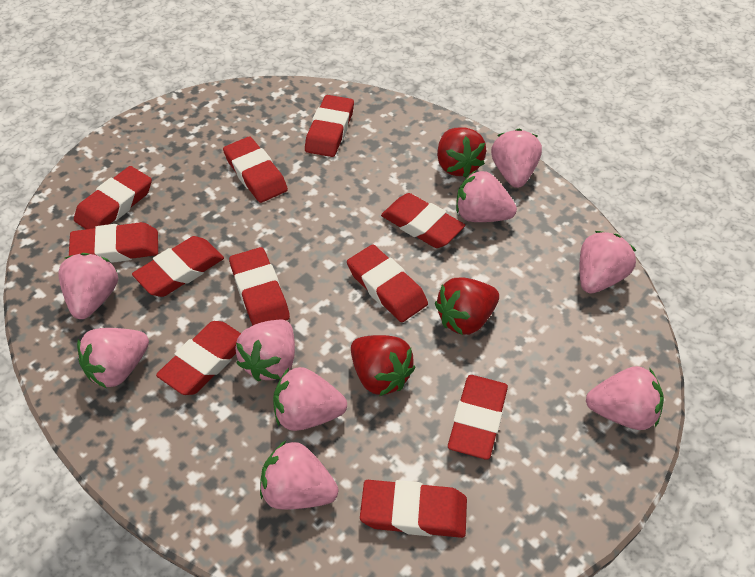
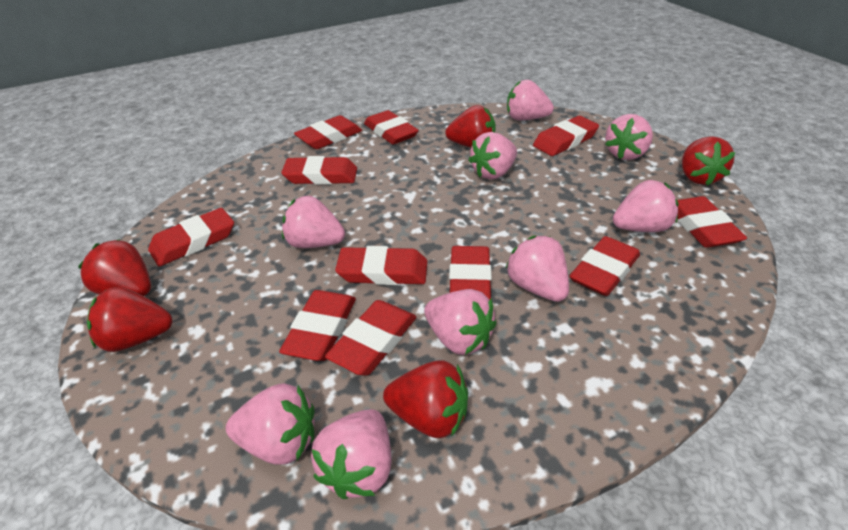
red strawberry: [351,335,415,396] [435,277,499,335] [437,127,486,178] = 3 -> [78,239,151,296] [87,287,172,352] [383,360,468,438] [445,105,496,148] [682,136,736,186] = 5

